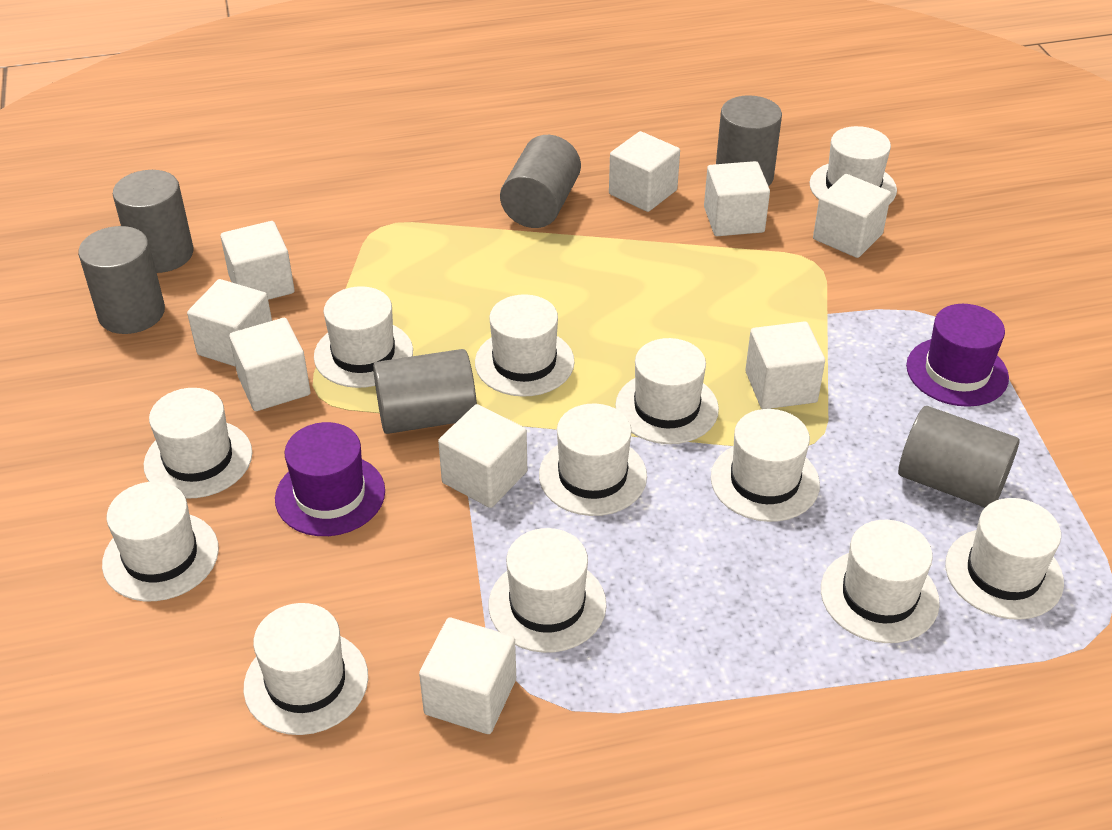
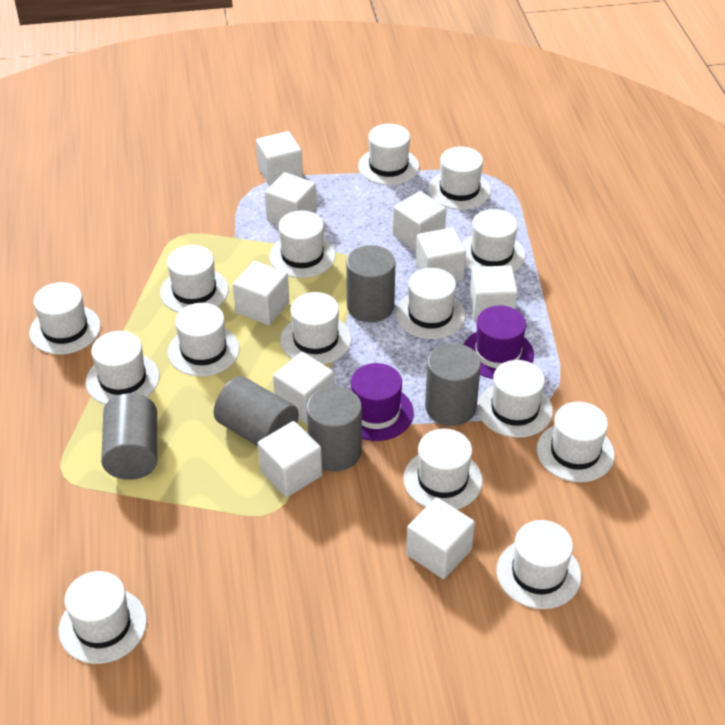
grey cylinder: [78,226,165,334] [113,170,194,273] [373,349,477,434] [500,135,581,228] [716,95,782,186] [898,406,1020,507] = 6 -> [101,393,157,480] [214,376,299,446] [307,386,362,471] [346,245,396,322] [425,343,481,426] = 5
white hat: [102,482,219,601] [144,388,252,499] [244,603,368,735] [314,286,413,388] [475,294,575,397] [489,528,606,653] [539,404,647,516] [615,338,719,444] [711,409,820,522] [809,126,897,204] [821,520,940,643] [945,498,1064,620] = 12 -> [29,282,101,355] [59,571,147,664] [86,331,160,405] [160,245,229,313] [168,303,240,376] [269,211,336,278] [280,292,351,364] [358,124,419,185] [396,268,466,339] [403,428,483,509] [428,146,491,210] [462,209,525,272] [477,360,553,438] [497,520,581,609] [537,402,615,482] = 15

